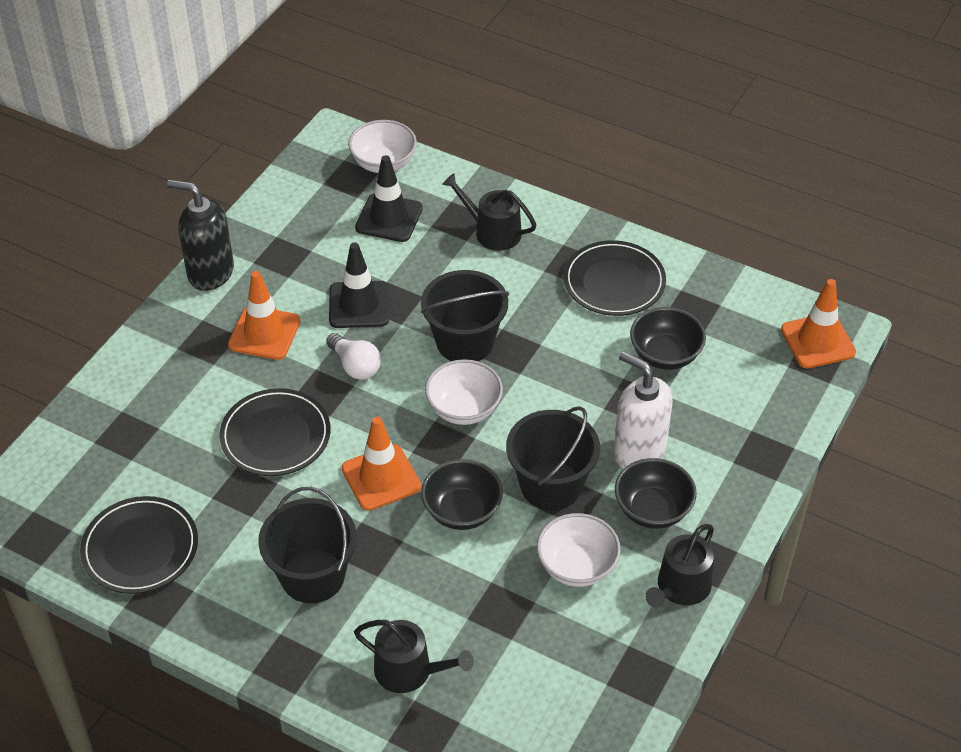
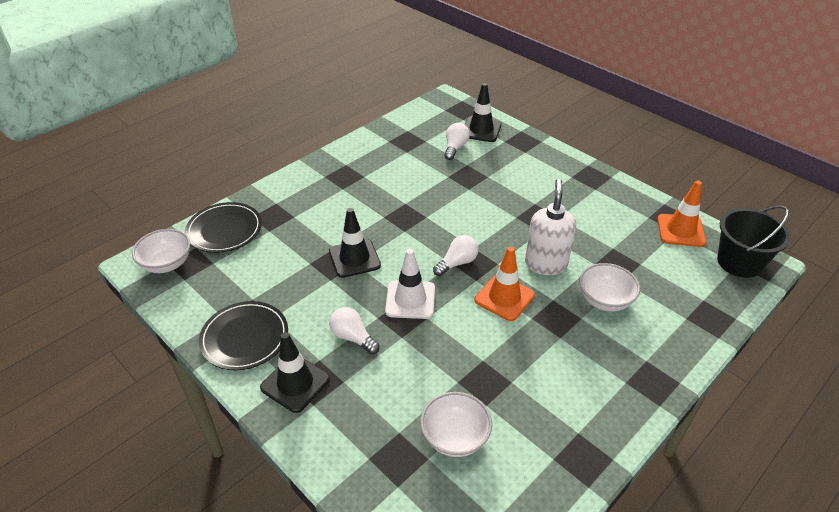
black bowl: [421,459,503,530] [615,458,697,529] [630,307,706,370] = 3 -> none = 0
black bucket: [258,487,357,603] [421,270,509,361] [506,406,600,510] = 3 -> [717,206,791,278] = 1
black plate: [80,496,198,594] [219,388,331,476] [564,240,666,316] = 3 -> [185,202,262,253] [199,301,288,370] = 2
black soap dispenser: [167,180,234,291] = 1 -> none = 0
black traffic cone: [329,243,389,328] [355,155,423,242] = 2 -> [260,332,330,413] [329,208,381,278] [464,83,502,142] = 3
black watering can: [354,620,474,693] [442,173,536,251] [645,524,714,607] = 3 -> none = 0
orange traffic cone: [228,271,300,360] [342,417,421,511] [781,279,856,368] = 3 -> [474,246,535,321] [657,181,706,247] = 2
white light bulb: [326,333,381,380] = 1 -> [329,307,380,354] [433,235,479,276] [444,123,470,160] = 3
white traffic cone: none = 0 -> [385,249,435,319] = 1

